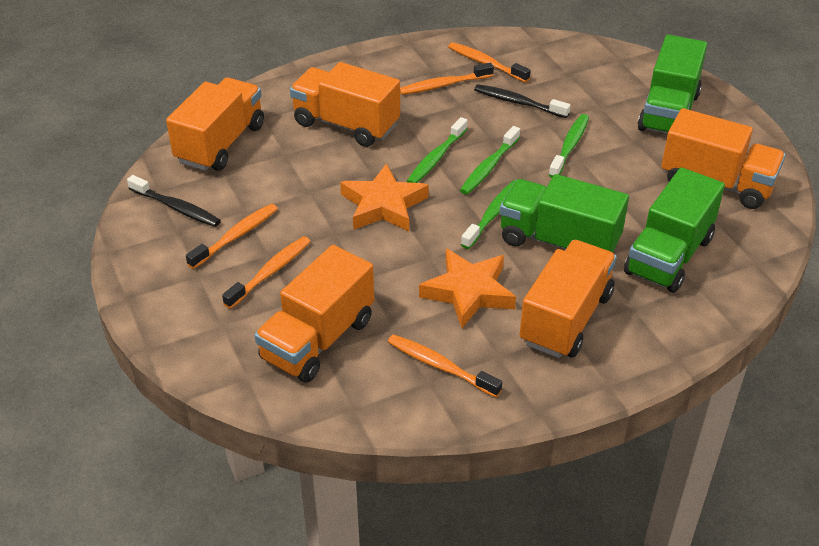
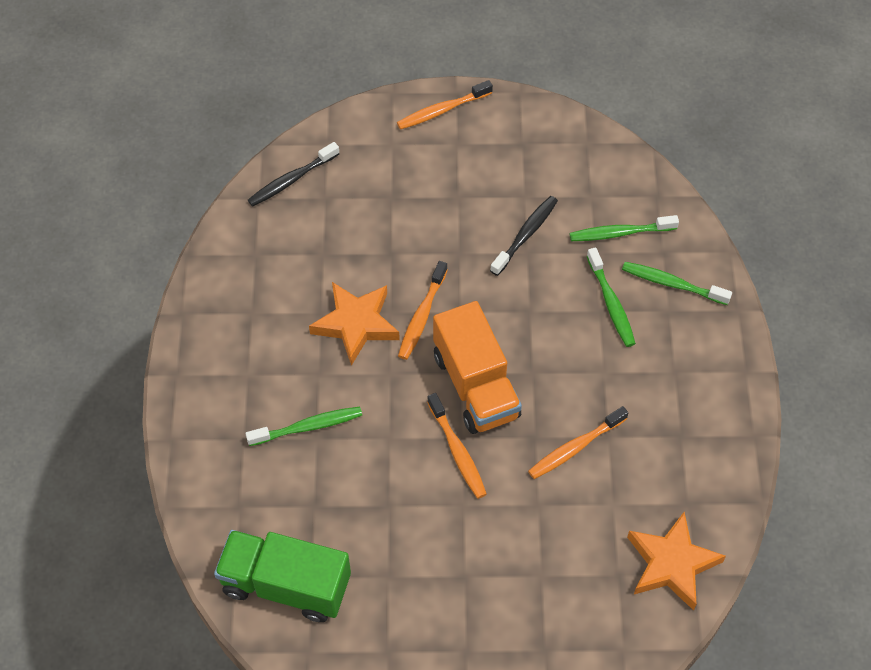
green truck: [500,174,629,253] [624,167,725,293] [638,35,707,134] = 3 -> [214,530,351,622] = 1
orange toothbrush: [186,204,278,269] [222,236,311,309] [388,334,502,397] [400,62,494,95] [448,42,531,83] = 5 -> [397,80,493,130] [398,261,447,360] [427,393,487,499] [528,406,628,479] = 4
orange truck: [166,78,264,171] [254,245,374,383] [290,62,400,147] [520,240,617,358] [661,108,786,209] = 5 -> [433,301,522,434] = 1

